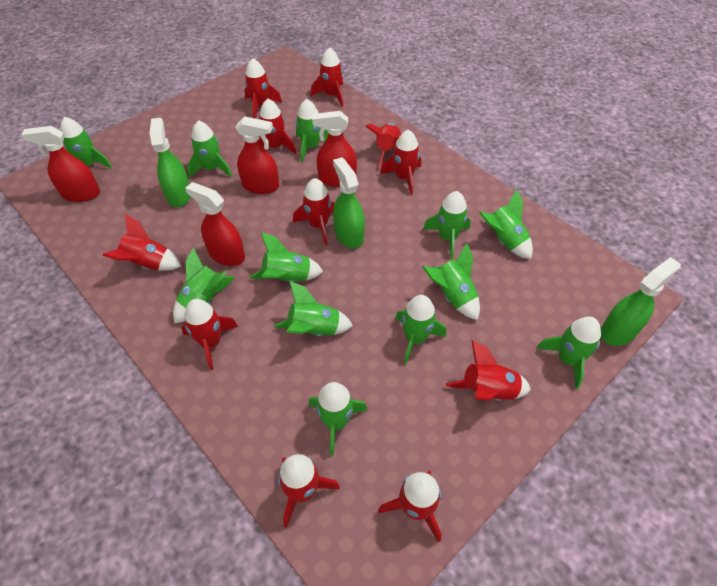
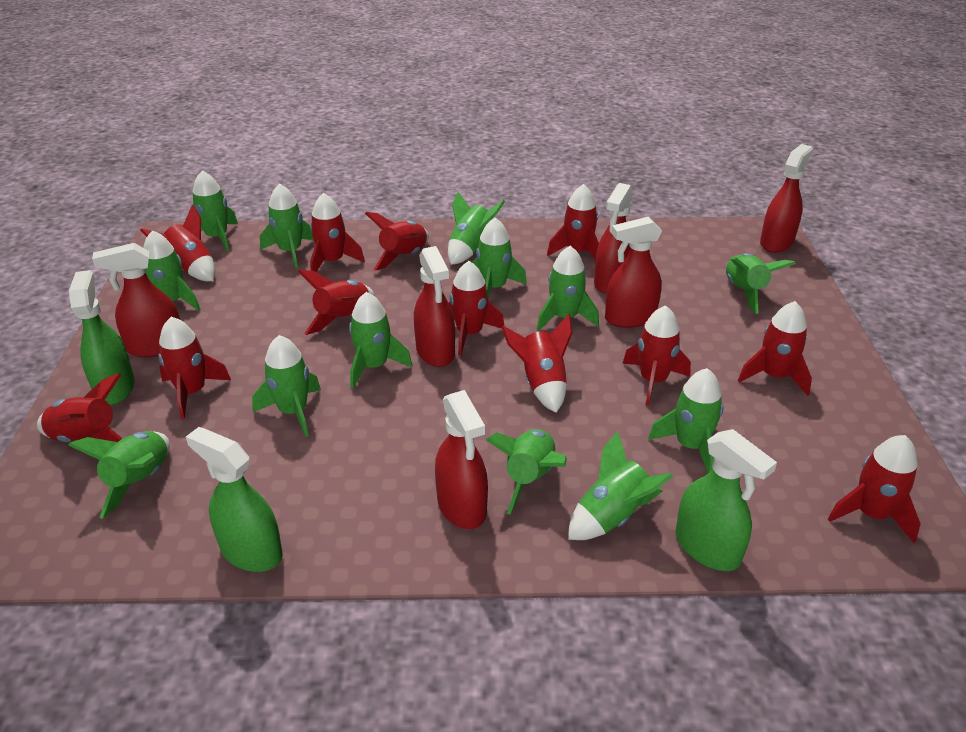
green rocket: [60,117,112,169] [173,248,235,323] [187,120,232,178] [250,232,323,283] [274,281,353,336] [296,99,328,162] [309,382,367,456] [395,295,446,364] [422,243,480,320] [423,191,471,259] [479,189,533,259] [536,316,601,389] = 12 -> [68,431,170,519] [143,230,201,311] [193,170,238,251] [252,335,321,437] [260,184,314,268] [349,292,412,388] [448,192,505,265] [472,218,527,299] [486,429,567,515] [537,246,599,331] [568,431,674,540] [648,368,724,474] [726,253,796,314] = 13
red rocket: [102,214,182,271] [181,299,238,370] [244,58,282,119] [259,99,296,154] [278,454,340,528] [293,178,335,245] [311,48,343,107] [366,123,402,167] [378,470,442,543] [380,130,421,195] [445,340,531,401] = 11 -> [37,373,123,442] [140,205,215,281] [158,317,231,419] [298,270,375,335] [310,193,365,272] [365,212,429,271] [449,261,504,356] [502,314,572,412] [547,184,599,259] [623,305,691,406] [738,301,812,396] [828,435,921,543] = 12
red spray bottle: [21,126,100,202] [185,182,245,266] [236,116,279,194] [312,111,357,187] = 4 -> [92,243,180,357] [414,246,455,367] [435,390,488,529] [594,183,633,293] [605,217,662,328] [760,144,813,253] = 6

